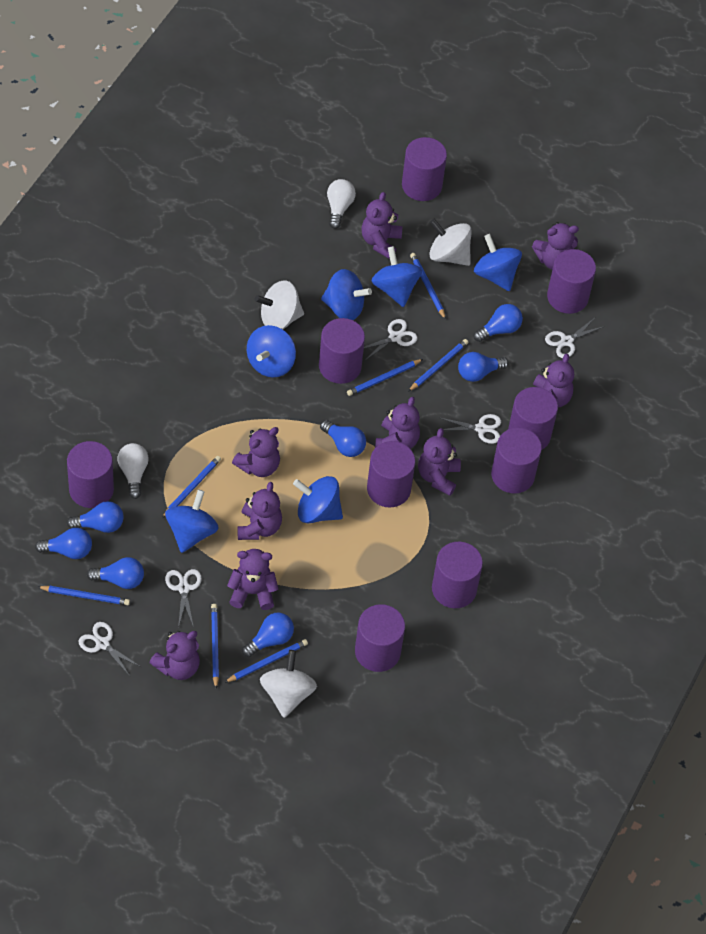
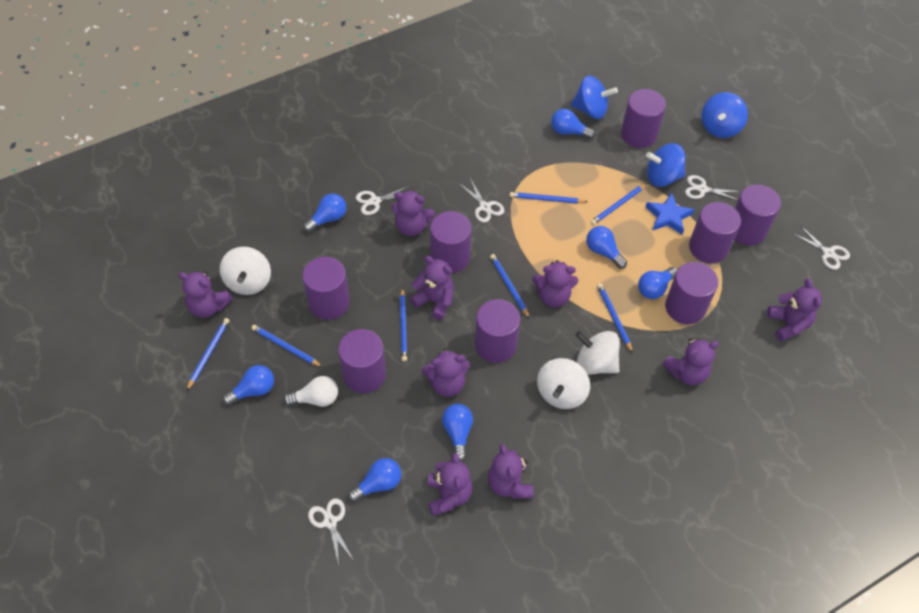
blue spinning top: [165,489,219,553] [247,325,296,377] [293,476,343,523] [321,269,372,320] [372,246,422,307] [474,234,522,291] = 6 -> [571,76,618,119] [646,143,685,187] [702,92,748,138] = 3
blue star: none = 0 -> [645,193,695,235] = 1
purple cylinder: [67,441,114,508] [319,318,365,384] [355,604,405,672] [367,441,415,508] [402,137,447,201] [432,542,483,608] [491,428,542,494] [508,387,558,450] [547,249,596,314] = 9 -> [302,257,350,320] [338,329,386,393] [430,211,472,273] [475,299,520,363] [621,89,666,148] [665,262,718,325] [689,202,741,264] [734,185,781,246] = 8
white light bulb: [118,443,149,499] [327,179,356,229] = 2 -> [283,376,338,407] = 1

